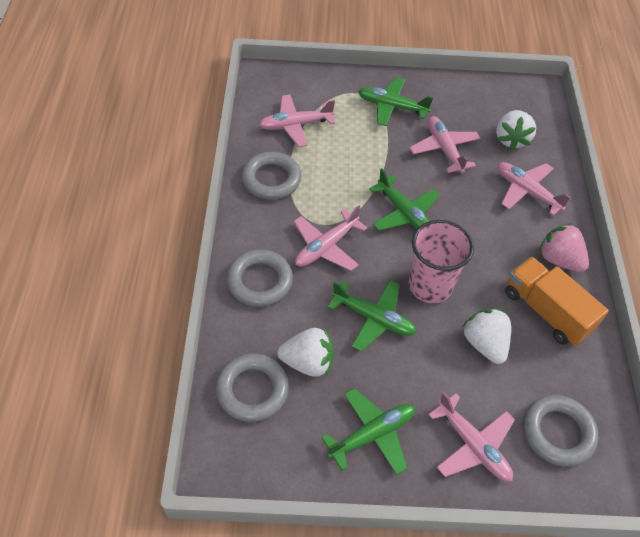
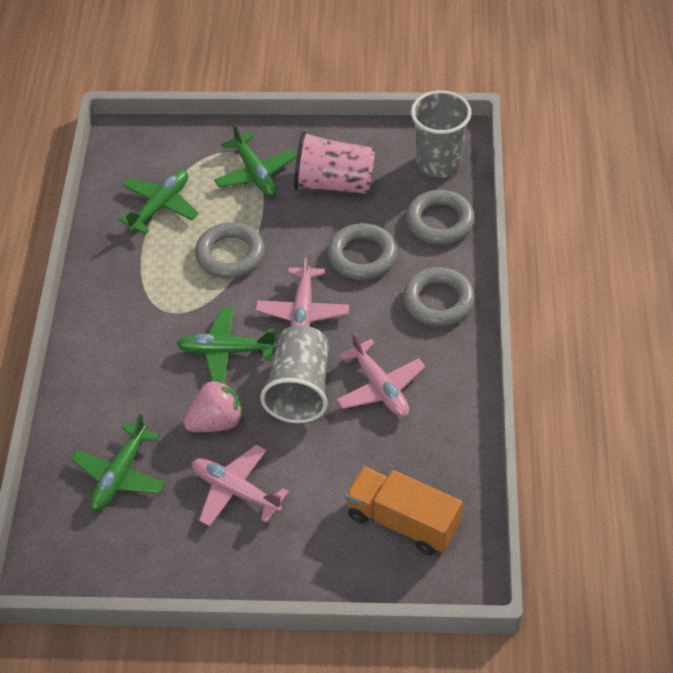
grey cup: none = 0 -> [260,325,329,423] [411,90,472,178] = 2
pink plane: [259,95,335,147] [294,205,367,271] [409,116,481,173] [428,392,515,482] [497,162,571,216] = 5 -> [192,445,289,526] [256,253,349,327] [336,332,425,417] = 3
white strawberry: [277,328,334,377] [462,309,511,364] [496,110,536,150] = 3 -> none = 0

